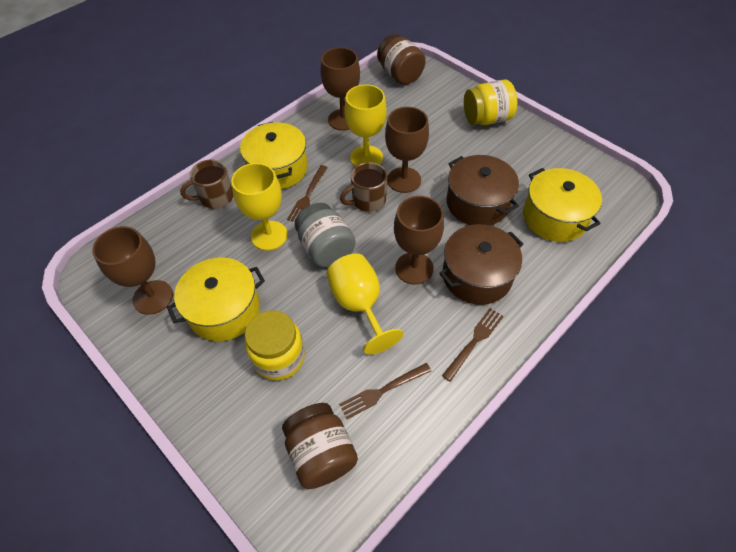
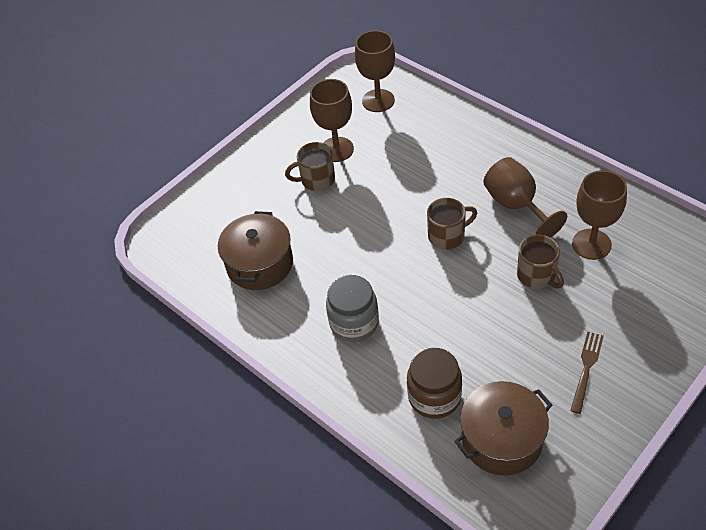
brown fork: [287,165,328,222] [339,363,431,419] [442,308,504,382] = 3 -> [570,332,604,414] = 1
brown jar: [282,403,358,489] [377,34,426,85] = 2 -> [407,348,462,419] = 1
brown mug: [180,159,233,209] [340,162,387,212] = 2 -> [285,142,335,191] [427,198,477,250] [517,235,564,289] = 3
yellow goblet: [231,163,288,251] [326,254,403,355] [344,84,387,167] = 3 -> none = 0
yellow jar: [245,311,305,380] [464,79,517,125] = 2 -> none = 0
yellow pot: [167,257,265,341] [240,122,308,189] [523,168,602,242] = 3 -> none = 0

